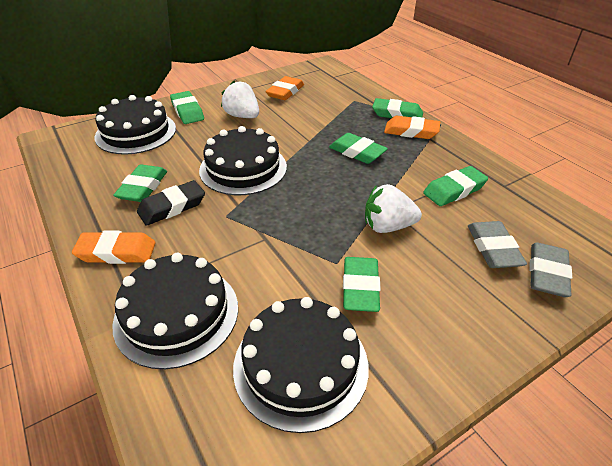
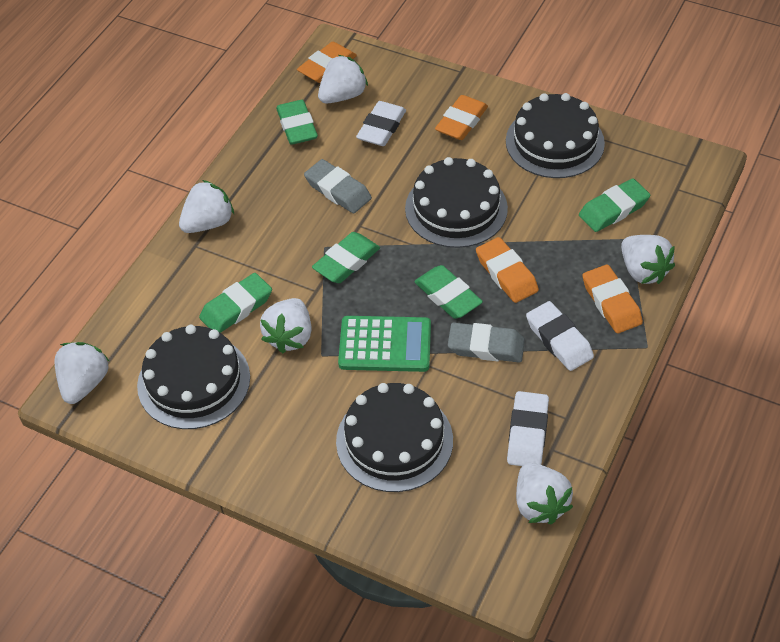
black eraser: [137,180,205,226] = 1 -> none = 0
green calculator: none = 0 -> [338,316,431,372] = 1
green eraser: [113,165,167,202] [170,91,204,124] [329,133,388,164] [343,257,381,312] [372,98,423,118] [423,166,488,206] = 6 -> [199,273,272,333] [276,100,318,145] [312,232,380,283] [414,265,483,319] [579,179,650,232] = 5
orange eraser: [72,231,156,264] [266,76,304,100] [384,116,440,139] = 3 -> [297,42,357,83] [435,95,488,140] [476,237,539,303] [582,265,643,333] = 4
white eraser: none = 0 -> [356,101,406,146] [507,391,549,466] [526,301,594,371] = 3
white strawberry: [221,81,259,118] [365,184,422,233] = 2 -> [54,342,109,404] [179,180,234,233] [260,298,312,353] [318,55,368,104] [516,463,573,524] [621,235,675,284] = 6

